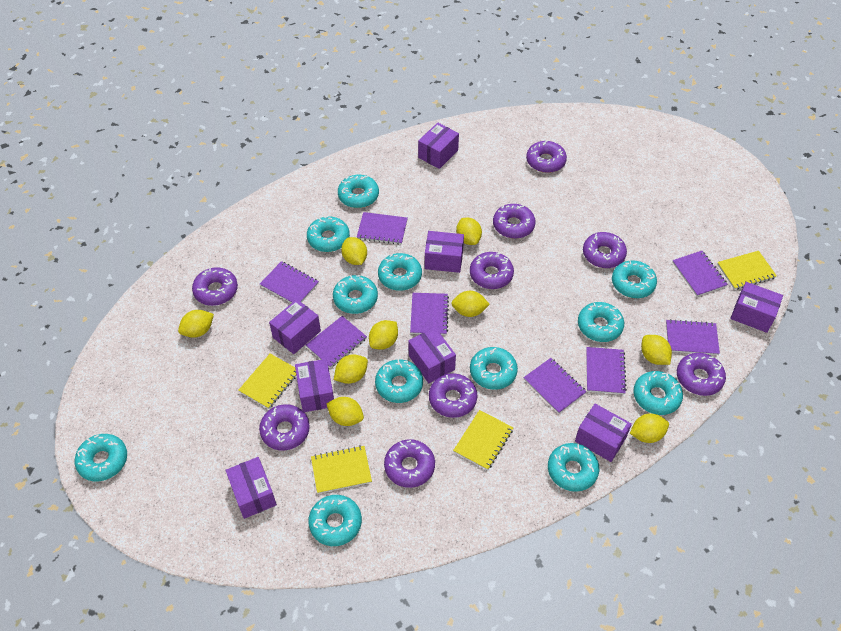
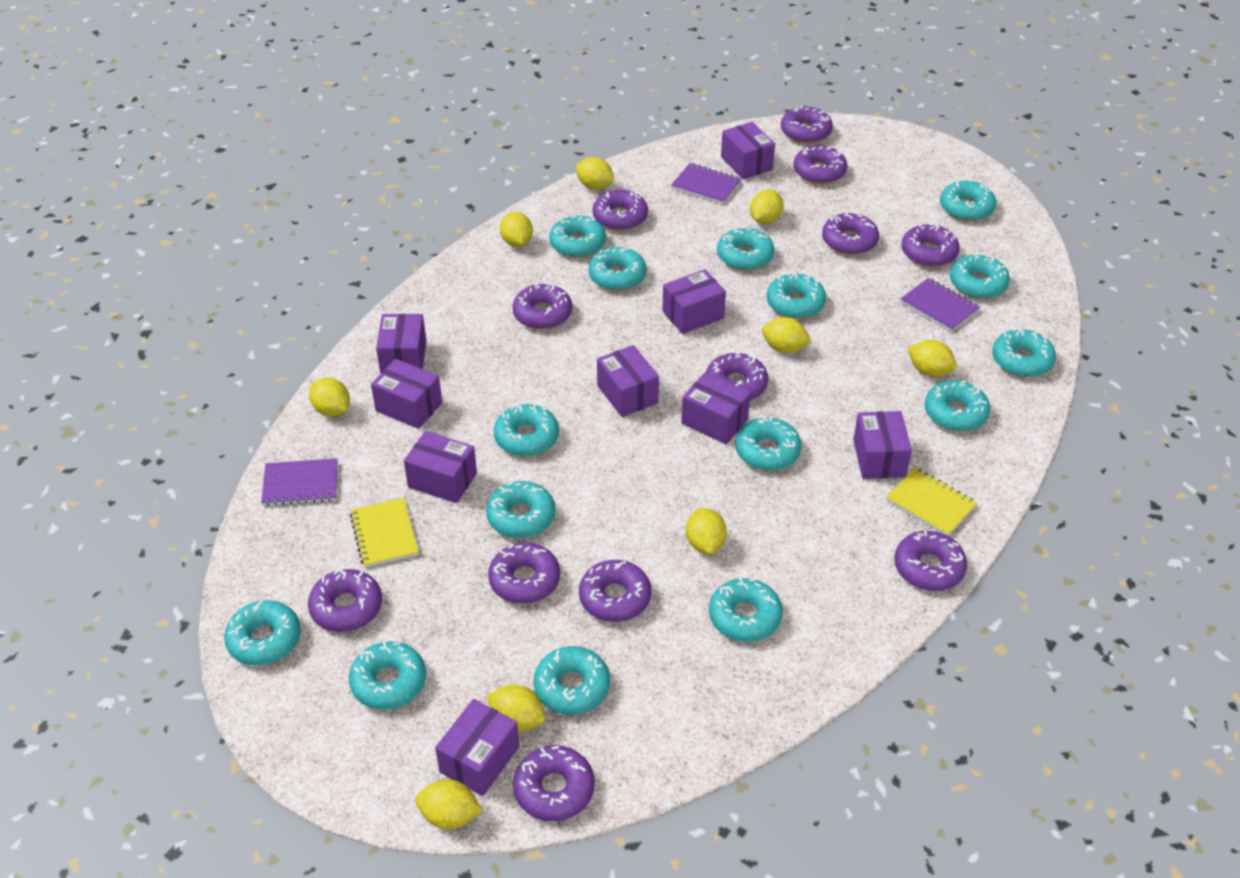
purple box: [226,457,277,519] [269,299,321,354] [295,359,334,412] [408,327,456,383] [418,123,459,169] [425,231,464,273] [575,404,632,462] [730,282,783,333] = 8 -> [371,359,442,429] [376,314,426,374] [404,431,477,503] [435,699,519,796] [597,345,659,417] [662,269,726,334] [681,372,751,445] [721,122,775,179] [853,411,912,479] = 9
purple donut: [192,267,238,306] [259,404,310,450] [384,439,435,488] [429,373,477,418] [470,252,514,289] [493,204,536,239] [526,141,567,173] [583,232,627,268] [677,353,726,396] = 9 -> [308,569,382,632] [488,543,560,604] [512,283,572,329] [513,745,595,822] [579,560,651,622] [593,190,648,231] [706,352,768,400] [781,106,833,143] [793,145,847,184] [822,212,879,255] [894,531,967,591] [901,223,960,267] = 12
purple notebook: [260,261,319,303] [306,316,367,368] [357,212,408,244] [410,293,449,335] [524,358,587,414] [586,347,627,394] [666,319,720,355] [672,251,728,297] = 8 -> [261,458,338,506] [671,163,741,204] [900,278,980,332] = 3
turquoise donut: [75,434,127,481] [307,216,350,252] [308,495,362,546] [333,275,378,314] [338,175,379,208] [375,359,423,403] [378,253,422,291] [470,347,518,390] [548,443,599,492] [578,302,624,342] [612,260,657,298] [633,371,683,415] = 12 -> [224,600,301,666] [349,641,426,710] [486,481,555,538] [494,403,559,456] [533,646,610,715] [549,215,606,258] [588,247,647,291] [709,578,783,642] [717,227,774,270] [735,417,802,471] [766,272,826,319] [924,380,990,431] [940,181,996,221] [950,253,1010,299] [992,328,1056,377] = 15
yellow notebook: [238,354,296,409] [311,446,372,494] [453,410,514,470] [717,251,777,290] = 4 -> [350,498,419,568] [886,467,977,536] = 2

